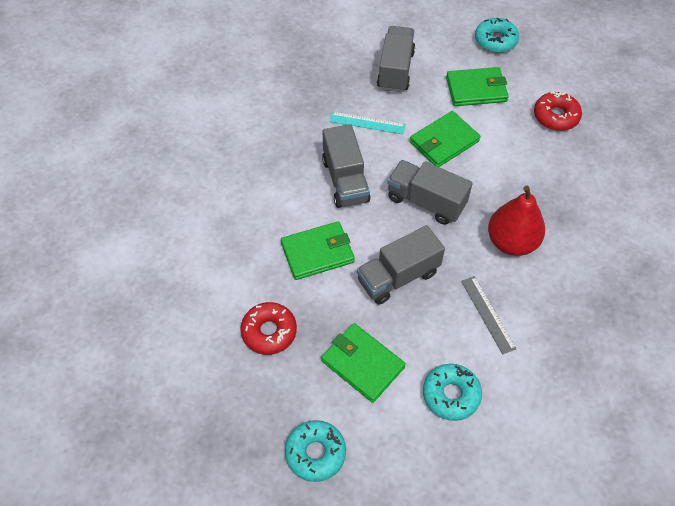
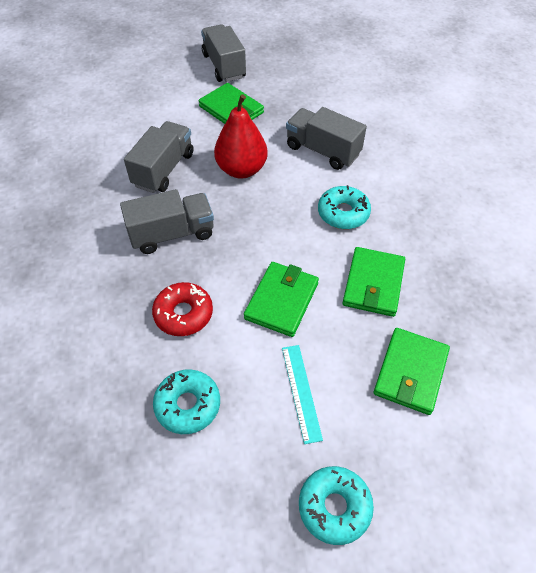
grey ruler: [461,276,517,354] = 1 -> none = 0
red donut: [240,302,297,355] [534,91,582,131] = 2 -> [152,282,213,336] = 1

